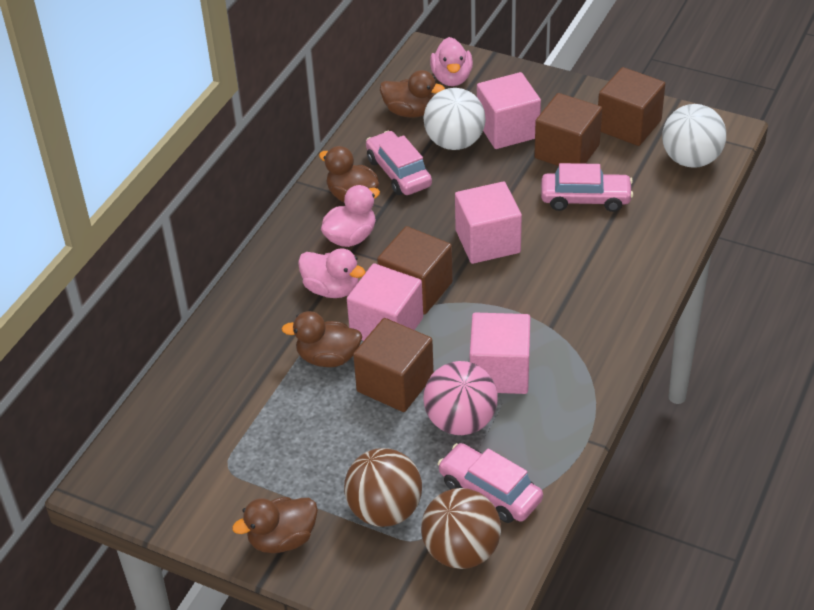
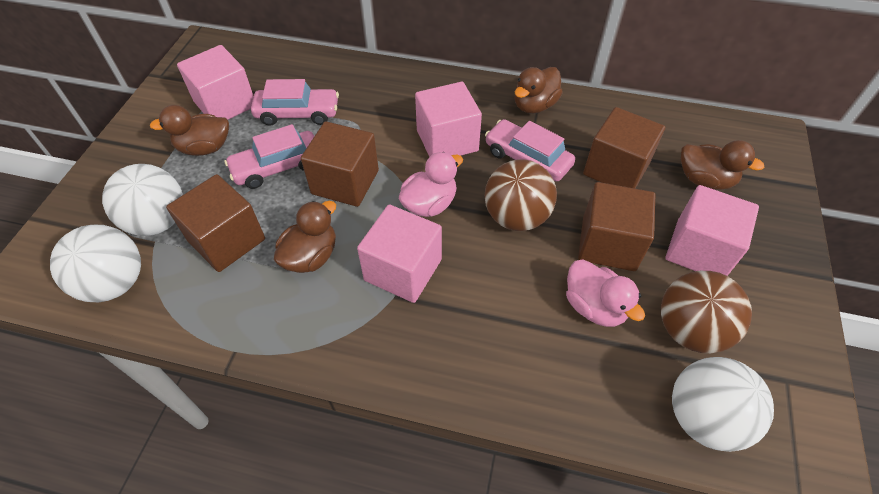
pink ball: [424,361,497,435] = 1 -> none = 0
pink duck: [298,249,366,298] [321,185,380,247] [430,37,473,86] = 3 -> [399,152,463,217] [566,259,645,327] = 2
white ball: [423,88,486,150] [662,104,726,168] = 2 -> [50,225,141,302] [102,164,183,236] [672,357,774,452] = 3

